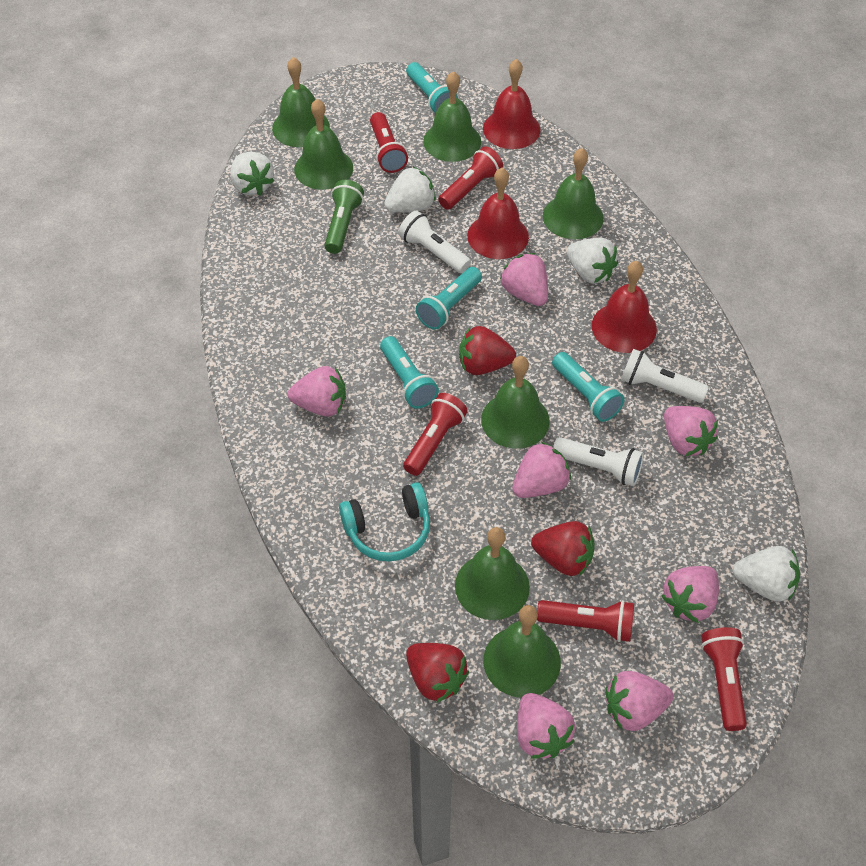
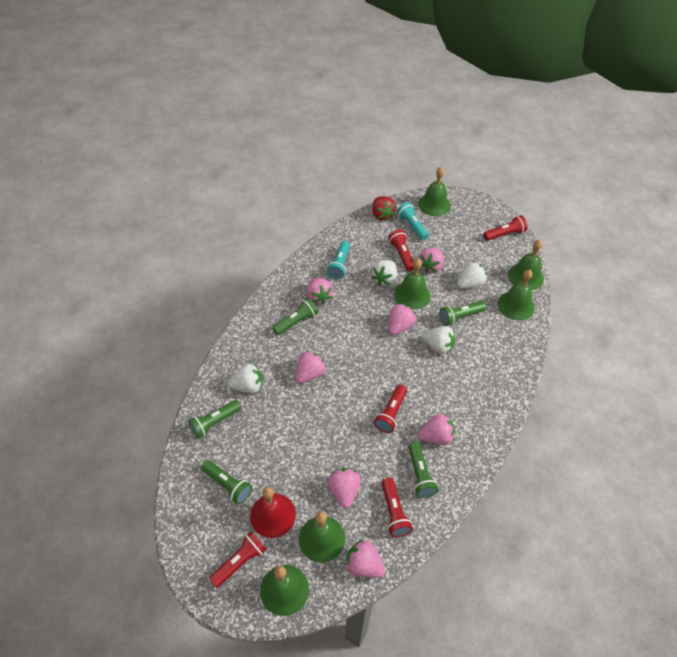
green bell: [272,57,330,147] [294,99,353,190] [423,71,481,162] [455,527,530,620] [481,356,550,448] [483,605,561,698] [543,148,604,239] = 7 -> [260,565,309,616] [299,512,345,563] [394,259,431,310] [418,167,451,216] [498,269,535,321] [508,240,544,290] = 6
green flashlight: [325,180,364,254] = 1 -> [188,400,241,439] [201,460,252,504] [272,298,318,335] [408,442,439,498] [439,301,486,326] = 5
red bell: [467,168,529,259] [483,59,541,149] [592,261,657,353] = 3 -> [250,487,296,538] = 1
red strawberry: [406,643,469,703] [459,326,516,375] [531,521,595,576] = 3 -> [372,196,396,221] = 1
turquoise flashlight: [380,336,439,409] [406,62,458,113] [416,267,482,330] [552,352,625,422] = 4 -> [327,241,350,279] [397,202,429,240] = 2
turquoise headphones: [339,482,430,561] = 1 -> none = 0
white flashlight: [399,210,471,273] [553,437,644,486] [621,349,709,403] = 3 -> none = 0

